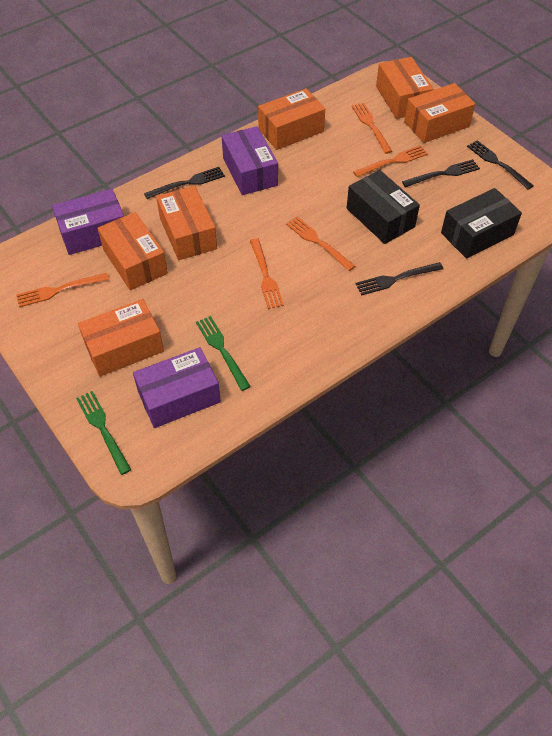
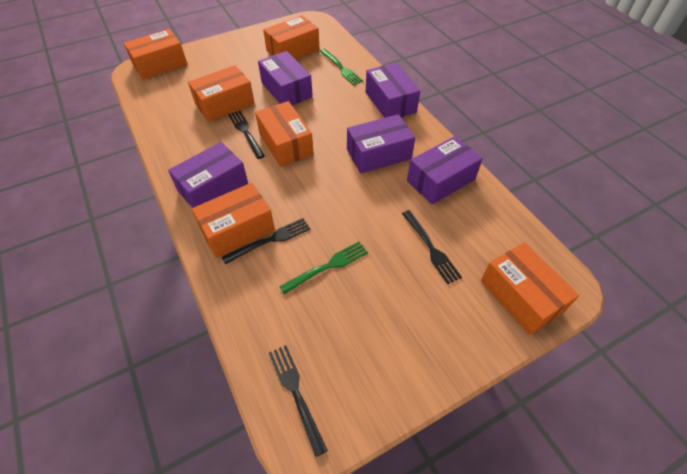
black box: [347,170,420,244] [441,188,522,259] = 2 -> none = 0
orange fork: [16,273,109,307] [250,238,284,309] [286,217,355,271] [352,103,392,154] [353,145,428,177] = 5 -> none = 0
purple box: [52,189,124,255] [133,347,221,428] [222,126,278,195] = 3 -> [168,142,248,208] [258,51,313,105] [347,114,415,173] [366,63,420,118] [407,136,483,204] = 5

